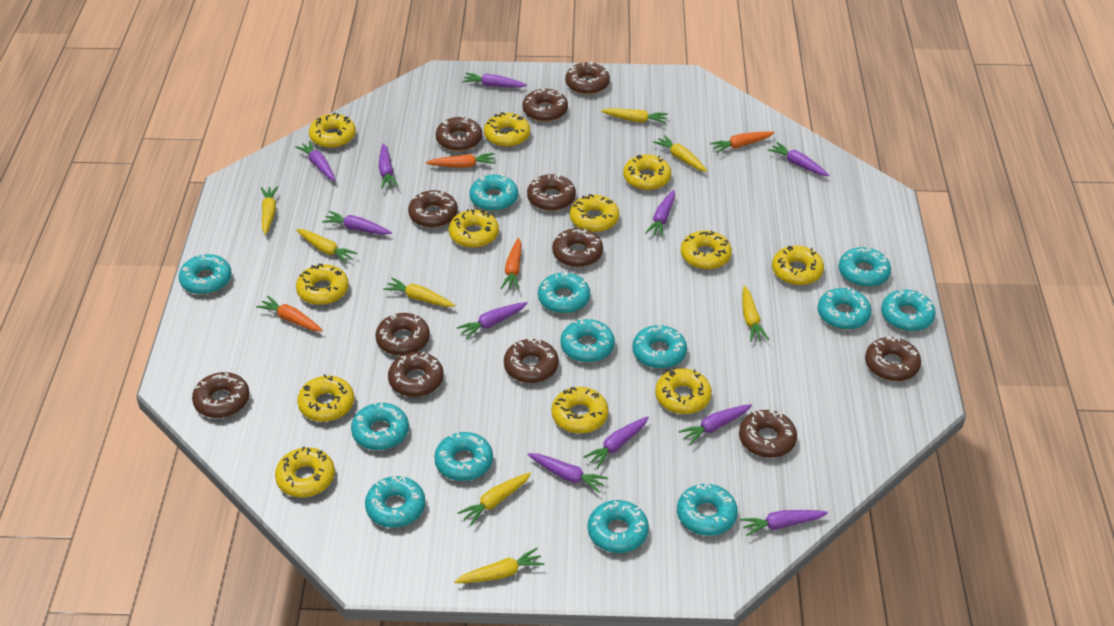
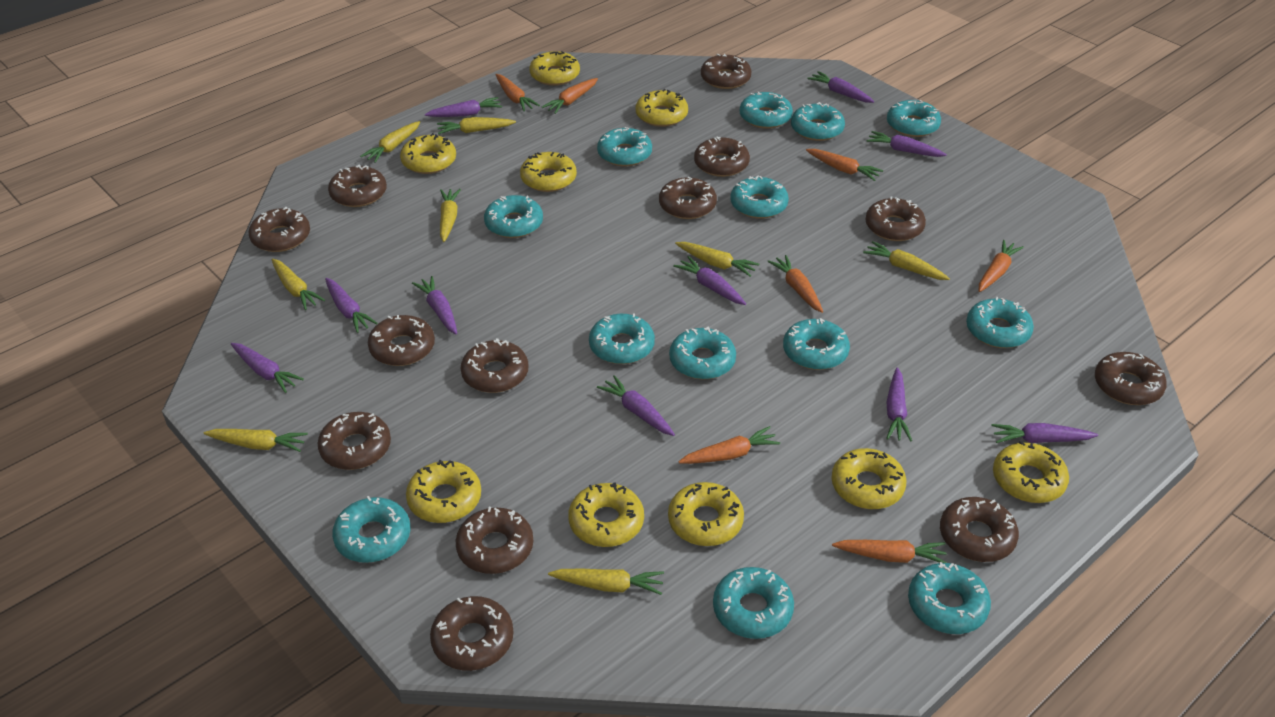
brown donut: [192,372,250,418] [375,313,430,356] [388,351,444,397] [408,190,458,228] [436,115,482,151] [504,338,559,383] [522,88,568,122] [527,174,576,211] [552,228,603,267] [565,62,610,94] [739,409,797,458] [865,336,921,381] = 12 -> [249,207,310,252] [318,412,391,470] [328,164,387,207] [368,315,435,366] [430,596,514,671] [456,507,533,574] [461,338,529,393] [659,177,717,219] [694,136,750,177] [701,54,751,89] [866,196,926,241] [940,497,1019,562] [1095,352,1167,405] = 13
orange carrot: [256,296,323,331] [426,153,496,168] [501,238,521,290] [710,131,775,153] = 4 -> [496,74,540,111] [542,78,598,114] [678,426,780,464] [767,255,823,313] [806,149,883,181] [832,540,947,563] [979,240,1024,292] = 7
purple carrot: [295,141,335,181] [322,211,392,235] [379,144,399,189] [457,302,528,339] [462,73,527,88] [528,453,608,493] [583,416,649,469] [645,190,675,237] [678,404,752,445] [740,510,828,536] [768,142,829,176] = 11 -> [231,343,304,393] [325,278,378,333] [412,276,457,335] [425,97,502,117] [597,375,675,436] [673,256,746,305] [807,71,874,103] [866,131,947,157] [886,368,912,442] [991,423,1098,443] = 10
yellow donut: [275,446,335,497] [296,264,349,305] [297,374,354,422] [309,112,356,148] [449,209,499,248] [484,112,530,147] [551,387,608,434] [570,194,619,232] [623,154,671,190] [655,368,712,414] [681,230,732,270] [772,245,824,285] = 12 -> [400,133,456,174] [406,460,481,523] [520,152,577,192] [529,51,580,86] [568,482,644,547] [636,89,688,127] [668,482,744,546] [832,448,906,509] [993,441,1069,503] = 9

